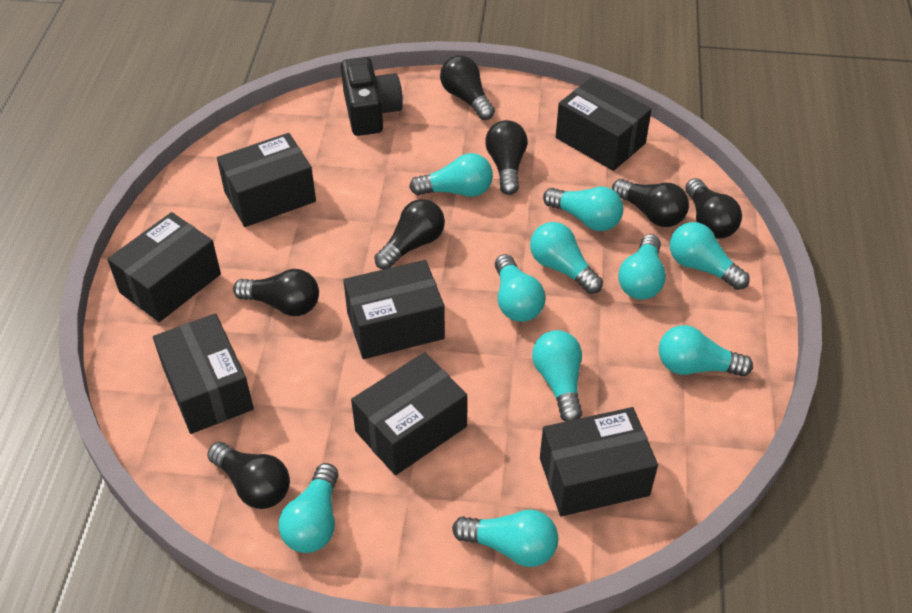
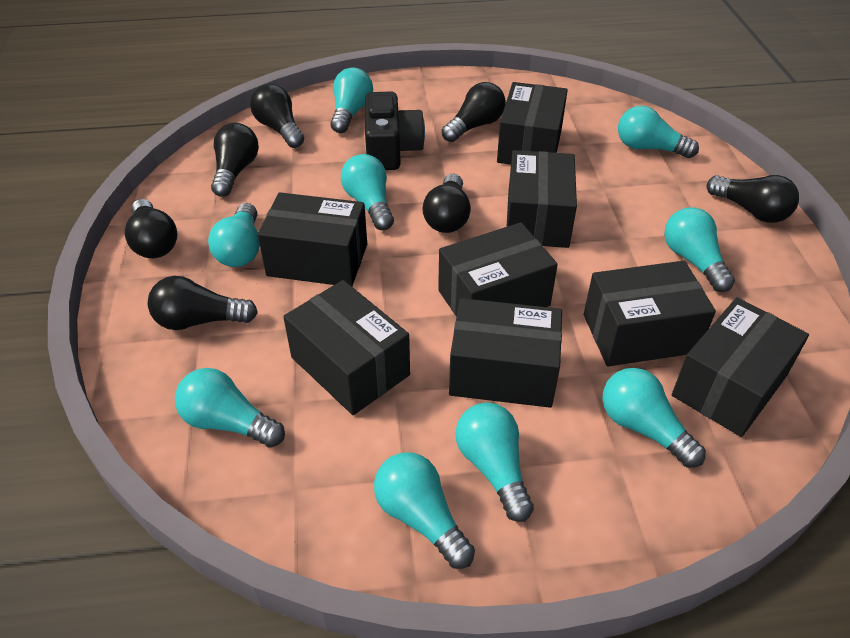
black box: [107,212,221,322] [153,313,254,434] [217,133,316,227] [343,260,445,359] [351,352,467,475] [540,407,658,516] [556,77,652,171] = 7 -> [258,192,367,286] [283,280,410,415] [438,222,558,317] [449,298,562,408] [497,82,568,165] [507,150,577,248] [584,261,716,367] [672,297,809,437] = 8
turquoise light bulb: [279,463,339,553] [409,153,493,197] [452,510,558,567] [495,254,545,322] [530,222,603,294] [532,330,582,421] [543,186,623,231] [618,234,666,300] [659,325,753,376] [670,222,750,290] = 10 -> [175,368,285,448] [208,203,260,267] [330,68,373,133] [341,154,394,230] [374,452,475,569] [456,402,534,522] [602,368,706,468] [618,106,699,158] [664,207,735,292] = 9

